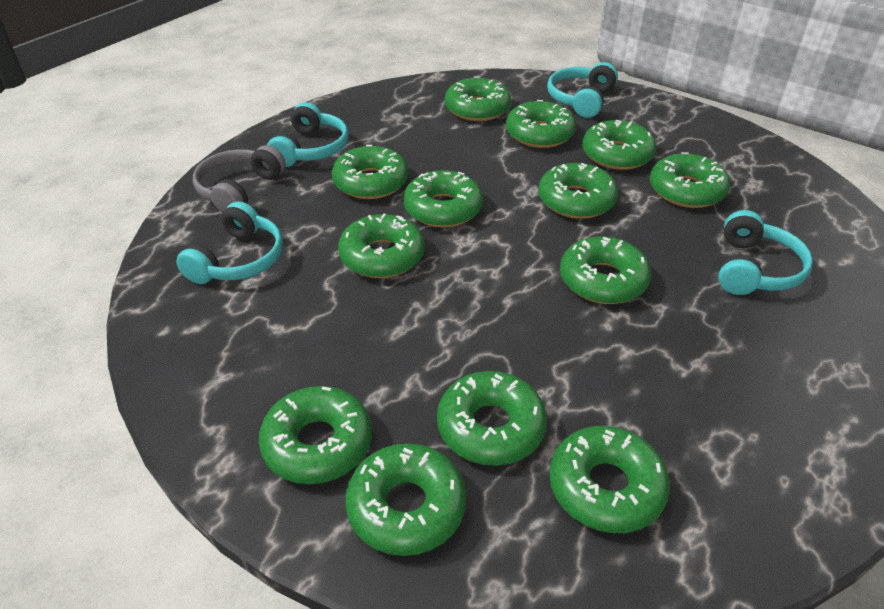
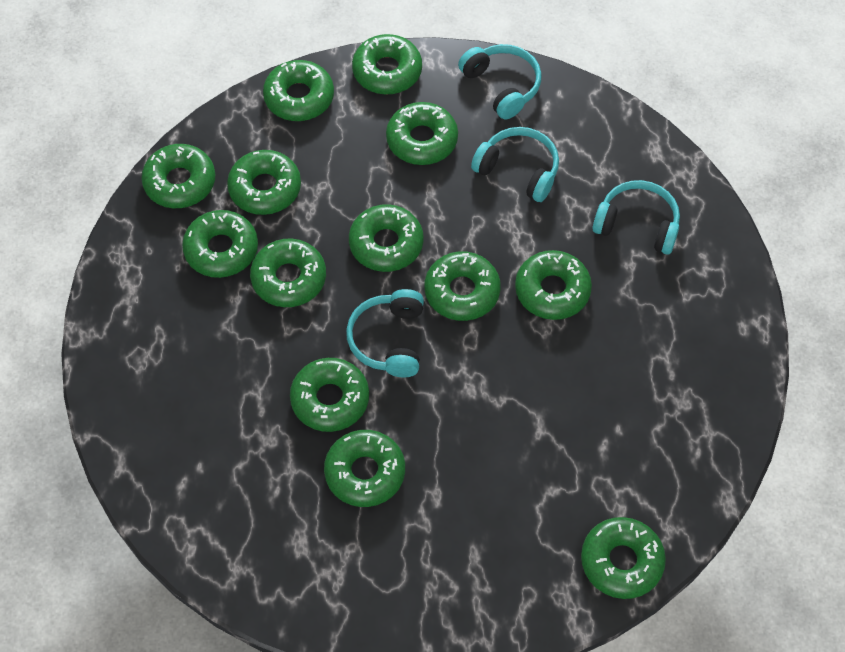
grey headphones: [193,145,286,213] = 1 -> none = 0

